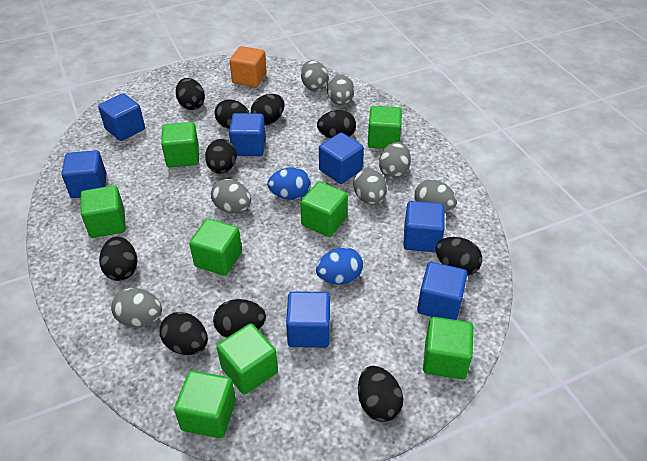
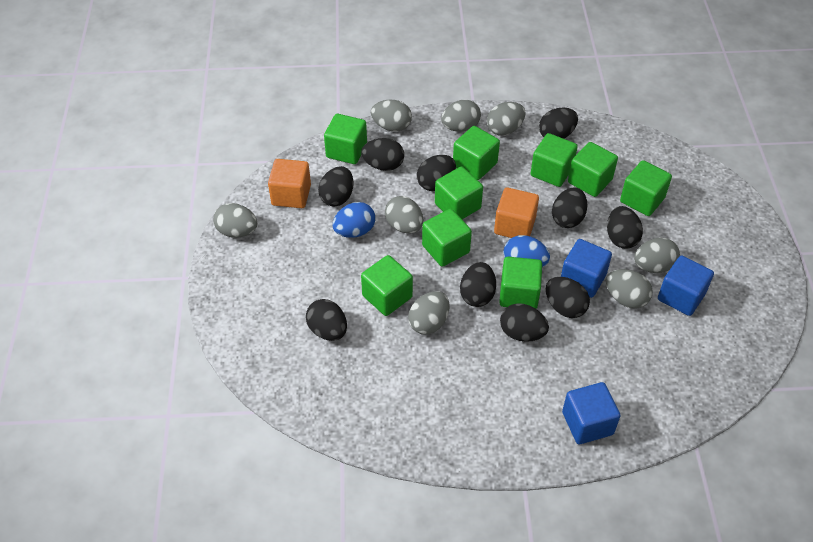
blue cube: [61,150,107,198] [98,93,145,141] [229,113,266,156] [286,291,330,348] [319,133,364,184] [403,201,445,252] [417,262,467,320] = 7 -> [561,239,612,298] [562,382,620,444] [658,255,714,316] = 3
green cube: [81,186,126,238] [161,122,199,167] [174,370,236,438] [189,218,242,276] [217,324,278,395] [300,182,348,237] [368,106,402,149] [423,317,473,379] = 8 -> [324,114,367,164] [361,255,413,316] [422,209,472,267] [435,167,483,219] [453,126,500,180] [499,257,542,309] [530,133,578,187] [568,142,618,197] [620,160,672,216] = 9
grey egg: [111,288,162,327] [211,179,251,213] [301,60,329,92] [327,74,354,105] [353,168,387,205] [379,142,411,179] [414,179,457,213] = 7 -> [213,203,257,238] [371,99,412,132] [385,196,423,233] [408,291,450,335] [441,100,481,132] [487,102,526,136] [606,269,652,309] [634,238,680,273] = 8
orange cube: [229,46,267,87] = 1 -> [268,159,311,208] [494,188,539,238] = 2

